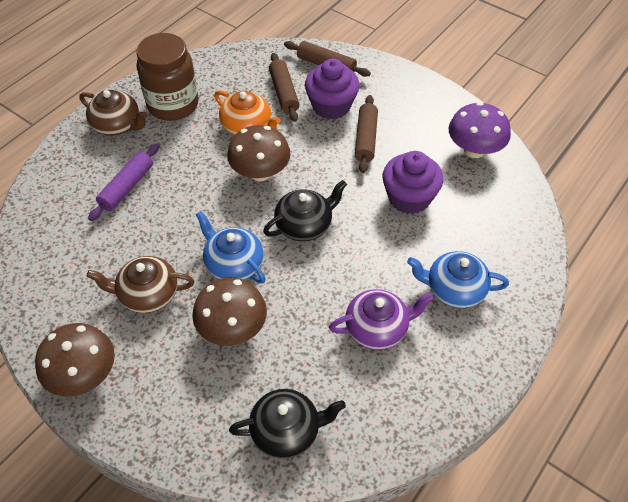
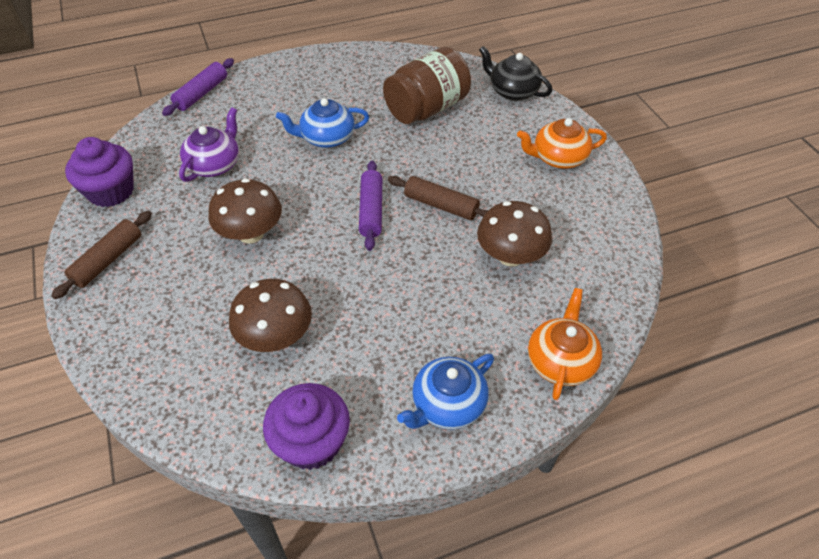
black teapot: [229,389,346,459] [263,180,347,241] = 2 -> [479,46,552,101] = 1
brown rolling pin: [269,53,300,122] [284,41,371,77] [355,95,378,173] = 3 -> [51,211,152,299] [388,176,488,220] = 2
brown teapot: [80,90,148,136] [87,256,194,313] = 2 -> none = 0
orange teapot: [214,90,281,135] = 1 -> [517,118,607,169] [528,288,602,400] = 2
purple mushroom: [449,102,511,158] = 1 -> none = 0
purple rolling pin: [88,144,159,221] = 1 -> [162,58,234,116] [359,161,382,251] = 2

